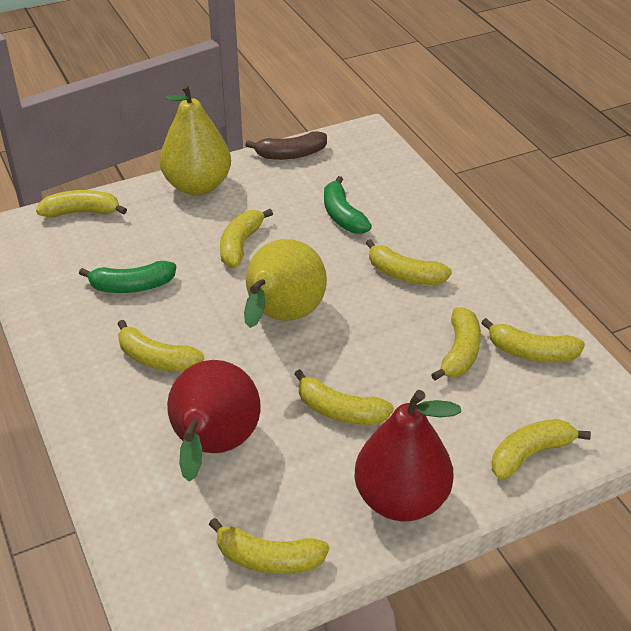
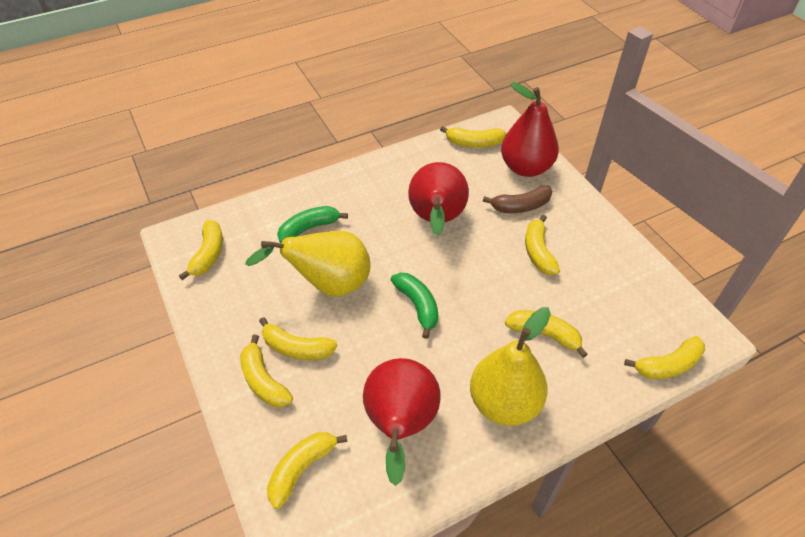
red pear: [167,360,261,482] [354,390,461,521] = 2 -> [363,358,441,486] [408,162,469,235] [501,82,559,177] = 3
yellow banana: [36,190,127,217] [118,320,204,372] [209,518,329,574] [220,209,273,268] [294,369,394,425] [366,239,452,285] [431,307,481,381] [482,318,585,362] [492,419,591,480] = 9 -> [179,220,223,280] [240,335,293,407] [259,317,337,360] [267,432,347,509] [440,126,506,147] [505,310,588,358] [525,214,560,275] [624,336,705,379] = 8

